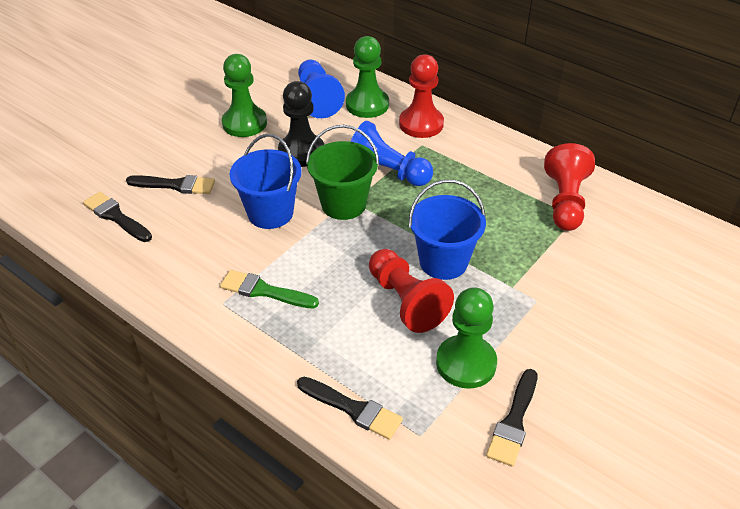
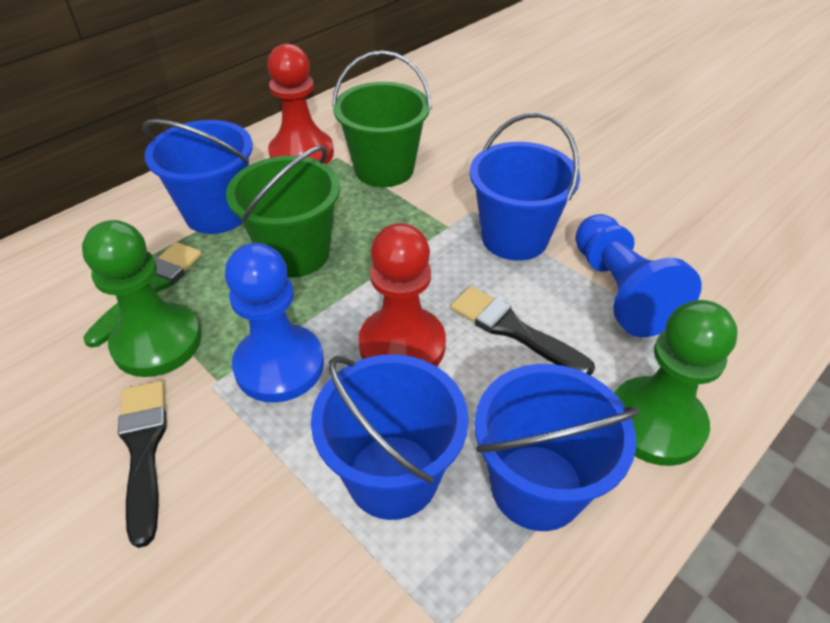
black brush: [83,192,152,242] [126,175,215,194] [297,377,403,440] [486,369,537,467] = 4 -> [118,381,167,548] [450,286,595,376] = 2
black pawn: [278,81,324,167] = 1 -> none = 0
blue bucket: [230,134,302,229] [409,180,486,280] = 2 -> [143,119,253,234] [311,354,469,520] [470,113,580,261] [474,364,639,531] = 4
green bucket: [306,125,379,220] = 1 -> [226,146,340,278] [332,50,432,187] = 2
green pawn: [222,54,267,137] [346,36,389,118] [436,287,497,389] = 3 -> [82,220,201,377] [614,300,738,466] = 2
red pawn: [369,249,454,333] [399,54,444,138] [544,143,595,231] = 3 -> [267,43,334,164] [358,223,446,366] = 2

